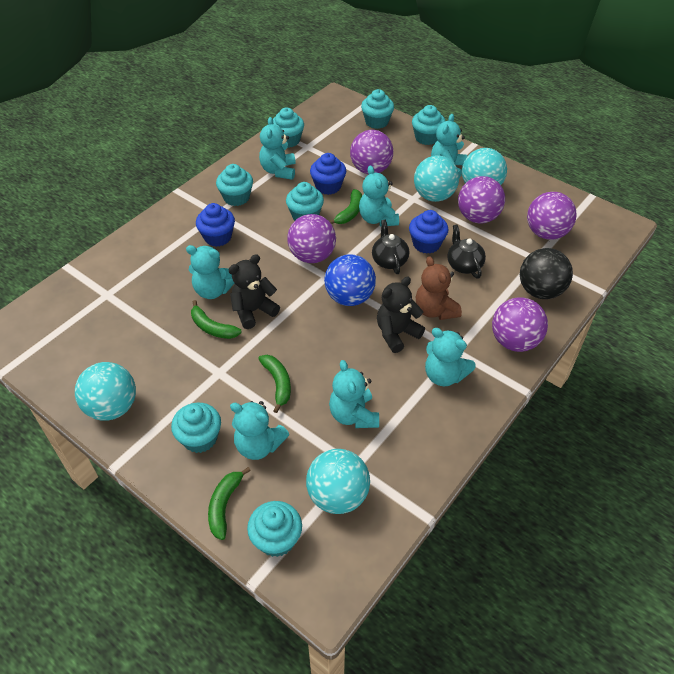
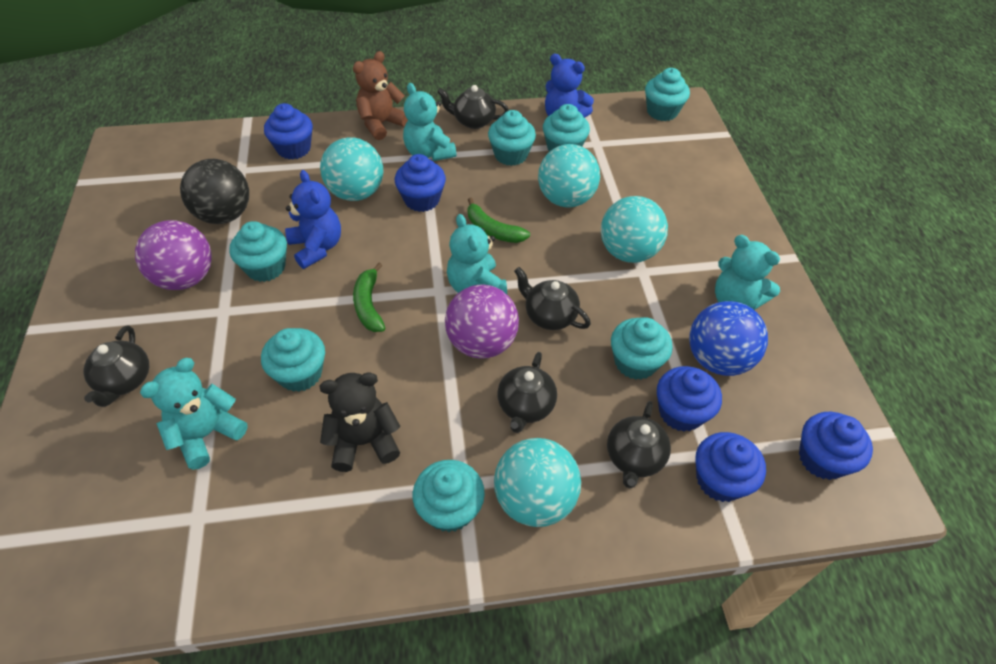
black teapot: [372,220,409,274] [447,224,486,278] = 2 -> [83,325,149,407] [437,85,509,129] [497,352,557,433] [514,267,591,330] [607,401,671,488] = 5
black teddy bear: [229,254,280,329] [377,277,425,353] = 2 -> [320,373,400,472] = 1
blue cupcake: [196,203,235,247] [310,153,346,195] [409,210,449,254] = 3 -> [264,103,313,159] [395,154,446,212] [657,366,722,432] [695,432,766,502] [799,412,873,480] = 5
blue teddy bear: none = 0 -> [285,170,341,269] [545,54,594,118] = 2
green banana: [191,300,242,339] [208,467,251,540] [258,355,291,413] [329,189,362,224] = 4 -> [353,263,385,332] [467,197,530,243] = 2
purple ball: [287,214,336,263] [350,130,393,174] [458,176,505,223] [492,297,548,352] [527,192,577,240] = 5 -> [135,220,212,290] [445,285,519,359] = 2
turquoise teddy bear: [186,245,234,299] [230,401,289,460] [259,117,296,180] [329,360,379,428] [359,165,399,227] [425,328,476,386] [431,114,467,178] = 7 -> [140,358,248,470] [403,83,456,161] [447,214,507,294] [715,235,780,310] = 4

